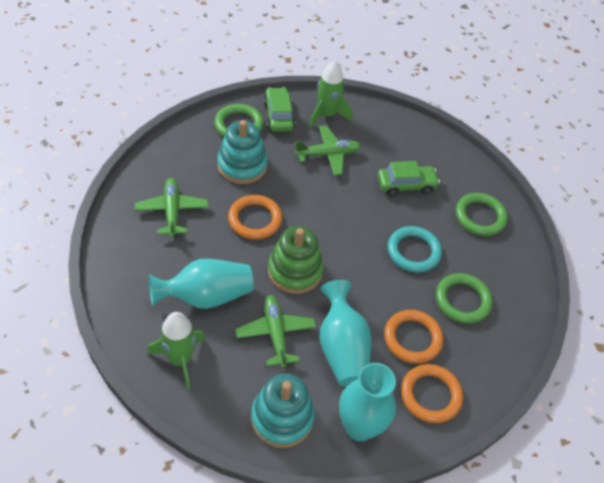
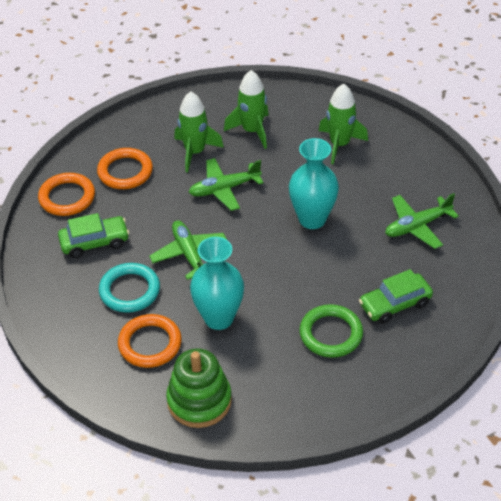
green ring: [214,104,264,137] [436,273,492,324] [456,193,508,236] = 3 -> [299,304,363,358] = 1
green rocket: [148,312,205,390] [309,61,352,128] = 2 -> [174,91,224,172] [224,70,269,149] [319,84,368,164] = 3
turquoise stacking toy: [217,120,268,184] [251,373,315,448] = 2 -> none = 0
turquoise vase: [149,259,253,309] [319,280,371,387] [339,363,396,441] = 3 -> [190,237,244,330] [289,138,339,229] = 2

